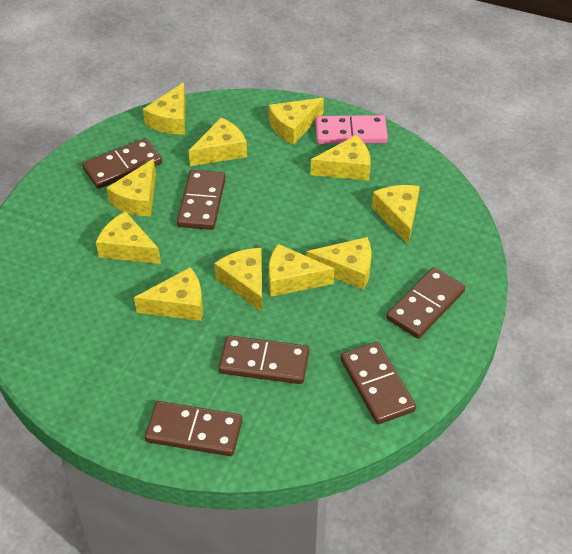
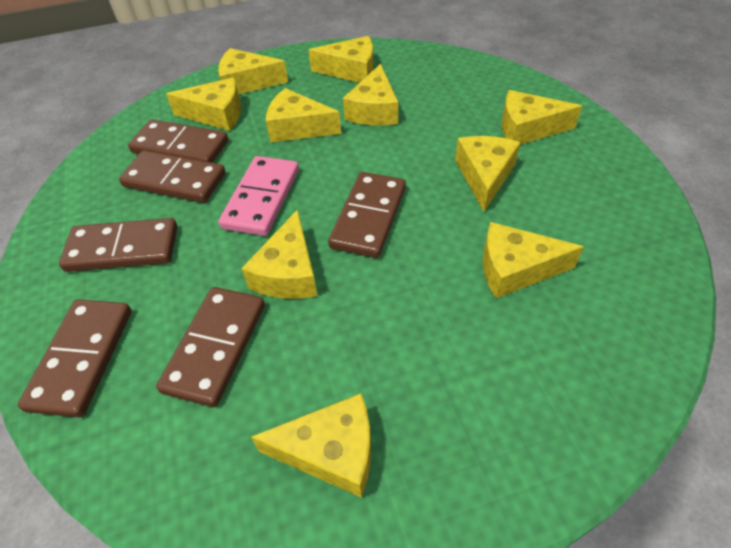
yellow cheese: [96,211,161,264] [106,159,156,216] [134,267,203,321] [143,83,185,134] [189,117,247,166] [214,248,262,312] [269,98,324,145] [269,244,334,297] [306,237,372,290] [311,135,371,181] [372,185,420,245] = 11 -> [166,78,241,131] [218,48,288,94] [241,209,317,299] [251,393,371,498] [266,88,341,142] [308,36,374,83] [343,64,398,126] [455,136,521,212] [483,222,584,298] [502,90,582,145] = 10

